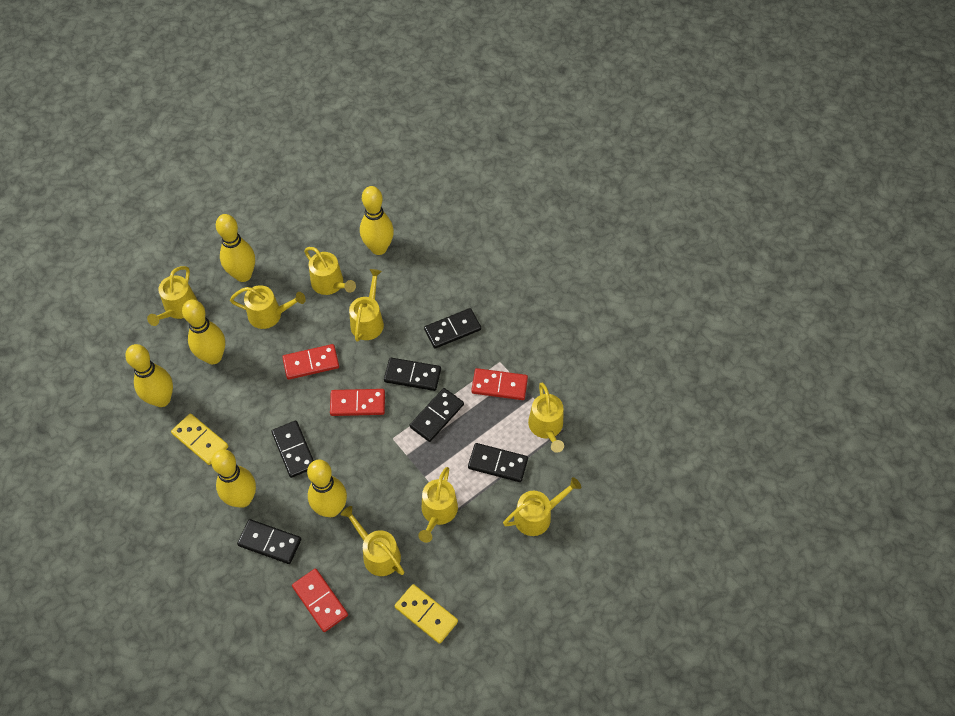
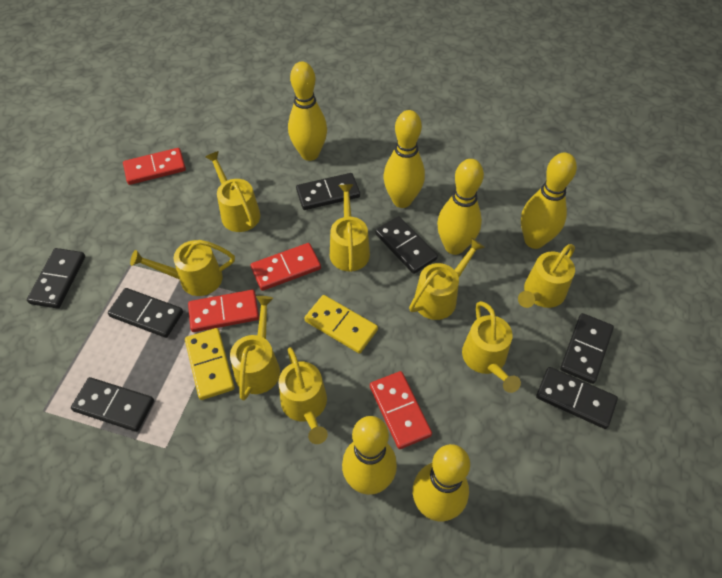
black domino: [237,519,301,564] [271,421,314,478] [384,358,441,391] [410,388,464,442] [424,308,481,349] [468,443,528,482] = 6 -> [27,248,85,309] [71,377,154,432] [108,288,183,338] [296,173,360,210] [375,216,438,274] [536,367,618,429] [560,313,614,384] = 7

